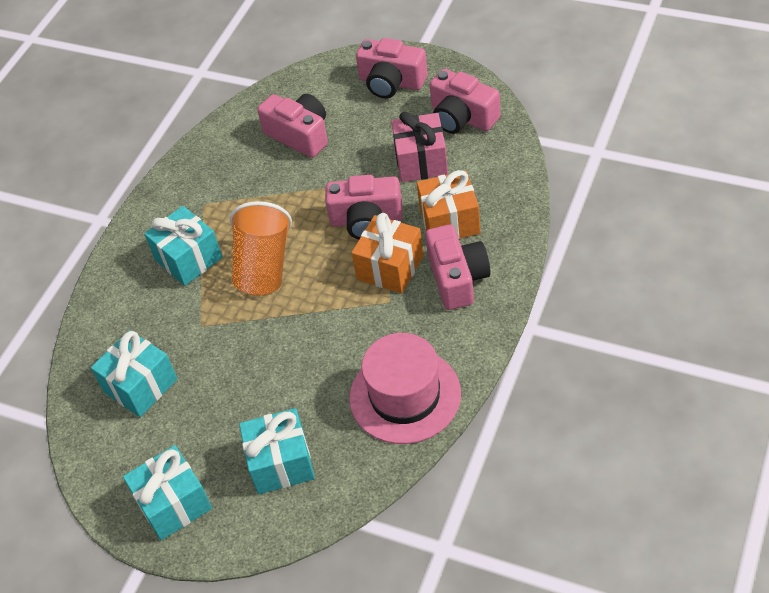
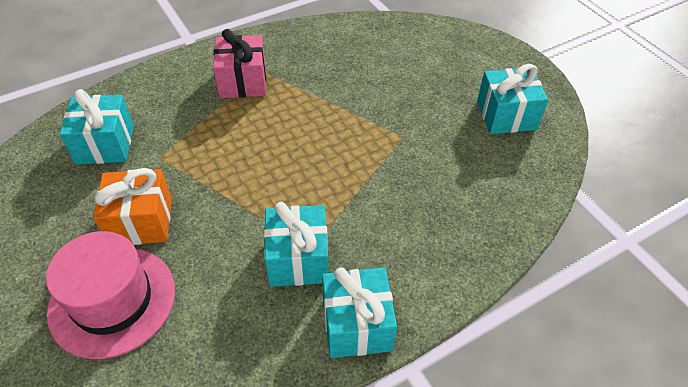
orange cup: [230,201,292,296] = 1 -> none = 0
orange gift: [352,213,424,294] [417,170,481,239] = 2 -> [93,168,172,245] = 1
pink camera: [257,94,328,158] [325,175,403,239] [356,38,428,98] [425,224,491,310] [429,69,500,134] = 5 -> none = 0

